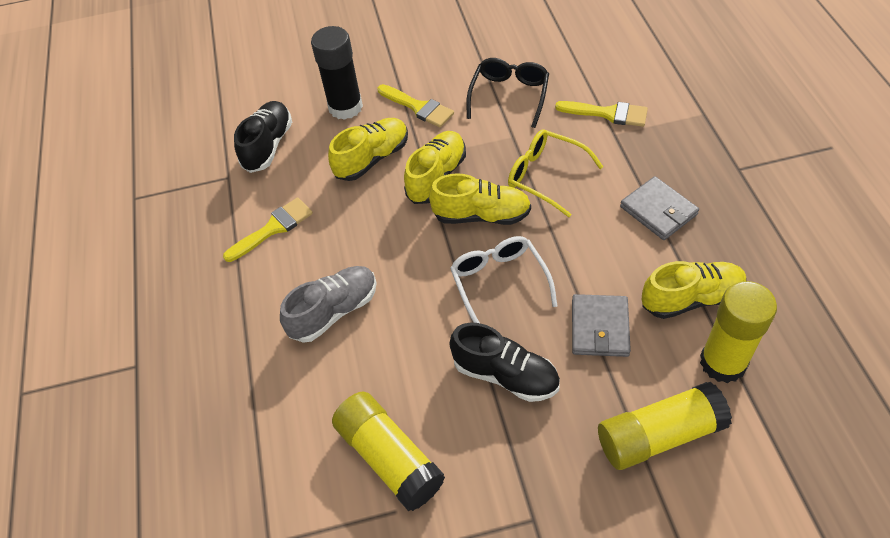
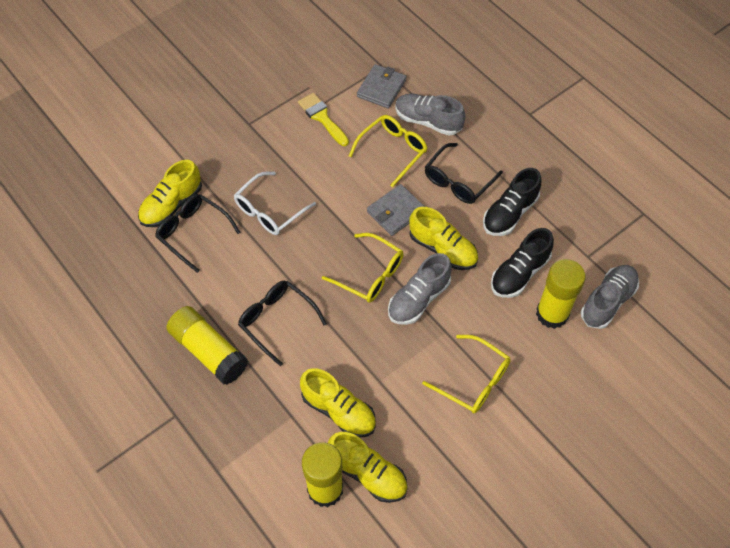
black glasses: [466,58,549,128] = 1 -> [155,194,241,273] [238,281,327,366] [425,143,503,204] = 3
black glue stick: [311,26,363,120] = 1 -> none = 0
grey shoe: [280,266,377,343] = 1 -> [388,253,452,325] [395,93,466,136] [581,265,639,329] = 3
yellow brush: [223,197,313,262] [377,84,454,128] [555,101,648,127] = 3 -> [298,93,349,146] = 1
yellow glasses: [508,129,603,217] = 1 -> [322,233,403,303] [349,115,428,187] [422,335,511,413] = 3

